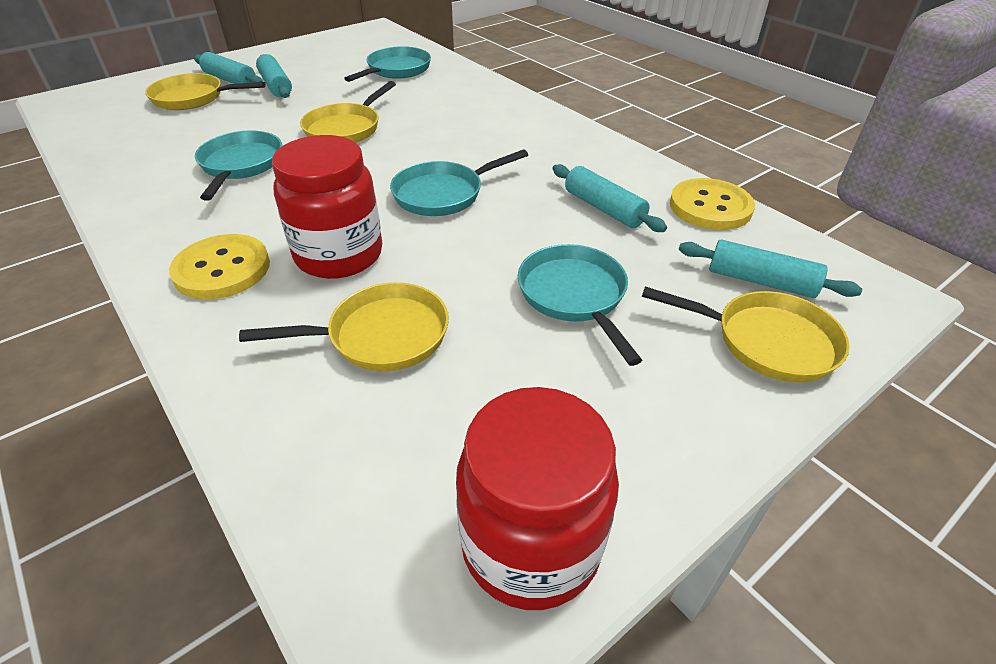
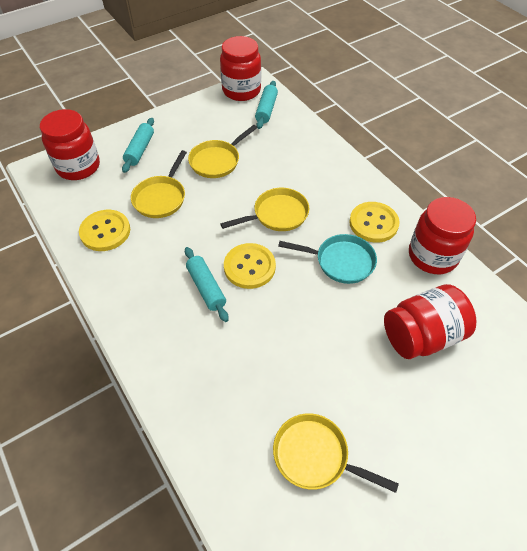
red jar: [272,135,382,279] [456,387,619,610] = 2 -> [40,109,100,180] [220,36,261,101] [384,284,476,359] [409,197,476,274] = 4
turquoise pan: [195,130,282,201] [344,46,431,82] [390,149,528,216] [518,244,642,366] = 4 -> [278,234,377,284] = 1
turquoise rolling pin: [194,52,263,84] [256,54,292,98] [552,164,667,232] [679,239,862,298] = 4 -> [122,118,154,173] [185,247,229,322] [255,81,278,129] = 3
yellow button: [169,234,270,300] [670,178,755,230] = 2 -> [79,210,130,251] [224,243,276,289] [349,202,400,242] = 3

